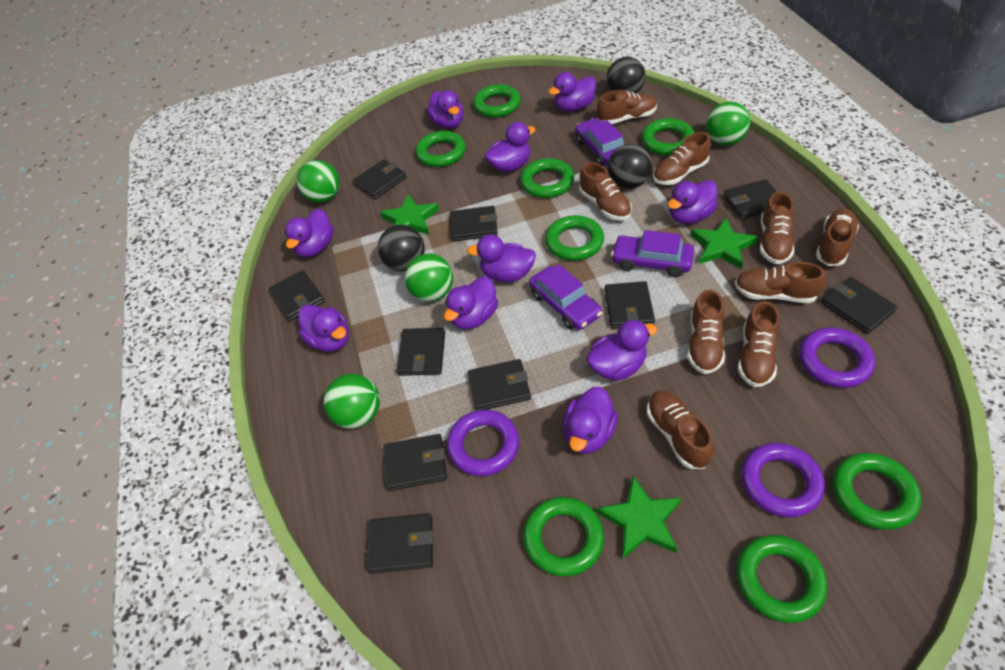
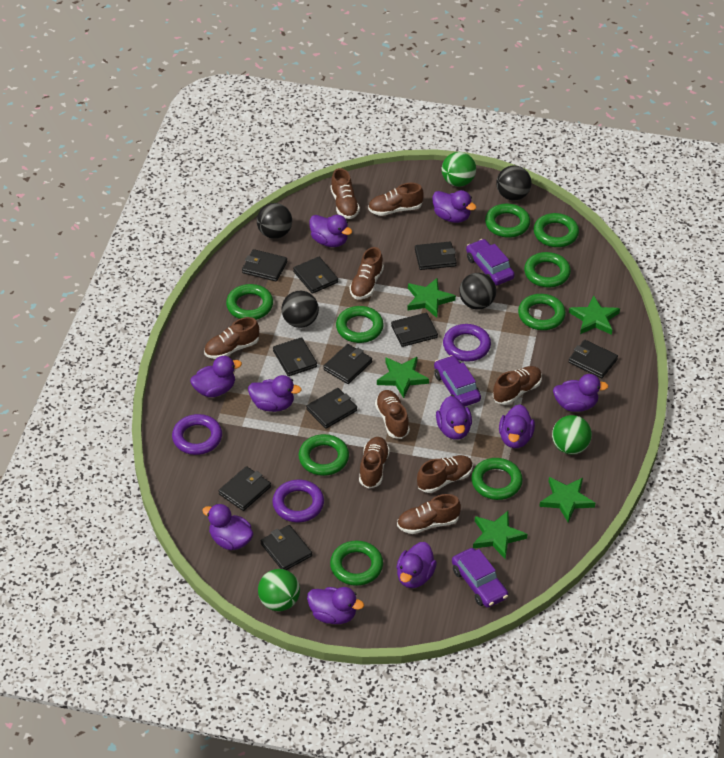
black ball: [378,225,425,271] [607,57,645,94] [608,144,652,189] = 3 -> [257,203,292,239] [281,291,319,328] [459,273,496,310] [496,166,532,200] = 4
green ball: [297,160,340,203] [323,374,380,429] [405,253,453,302] [706,102,750,146] = 4 -> [258,569,300,611] [442,152,476,187] [552,415,592,455] = 3
green ring: [415,131,466,167] [473,84,521,118] [520,158,574,198] [523,497,604,577] [545,215,604,261] [642,118,695,156] [736,535,827,623] [833,453,921,530] = 8 -> [226,284,273,320] [298,434,349,476] [330,540,383,586] [336,306,384,343] [471,458,523,500] [485,204,530,238] [518,294,566,330] [524,252,571,288] [533,213,579,247] = 9
green star: [380,194,439,235] [597,476,681,559] [690,218,758,269] = 3 -> [377,357,429,398] [407,278,456,318] [473,511,527,559] [539,477,595,522] [569,295,620,335] = 5

